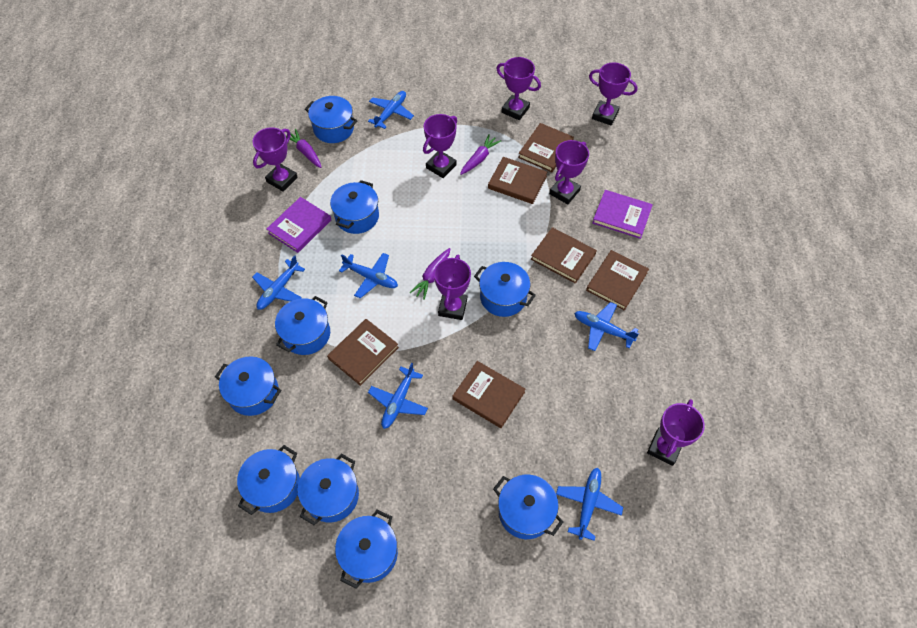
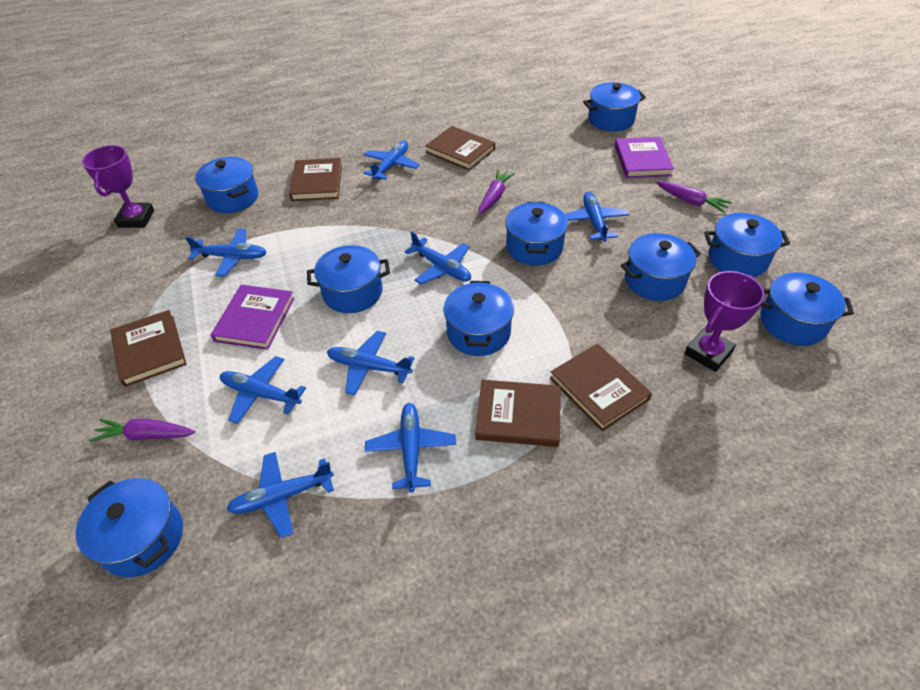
blue plane: [252,255,305,310] [339,253,398,298] [368,91,414,129] [368,363,428,429] [556,468,623,541] [574,302,639,351] = 6 -> [185,229,267,277] [220,356,306,424] [226,452,334,538] [327,331,414,395] [363,141,420,180] [365,403,456,492] [404,231,471,284] [565,192,629,242] = 8
brown book: [327,319,399,386] [452,361,526,428] [488,157,547,204] [518,123,574,172] [531,227,597,284] [586,250,649,310] = 6 -> [110,310,187,387] [289,158,342,201] [425,126,495,171] [475,380,561,447] [550,344,652,431] = 5
purple trophy: [253,127,298,192] [423,114,457,178] [434,254,471,320] [496,57,541,120] [549,140,589,204] [589,62,637,126] [647,399,705,466] = 7 -> [82,145,154,228] [684,271,765,372] = 2

